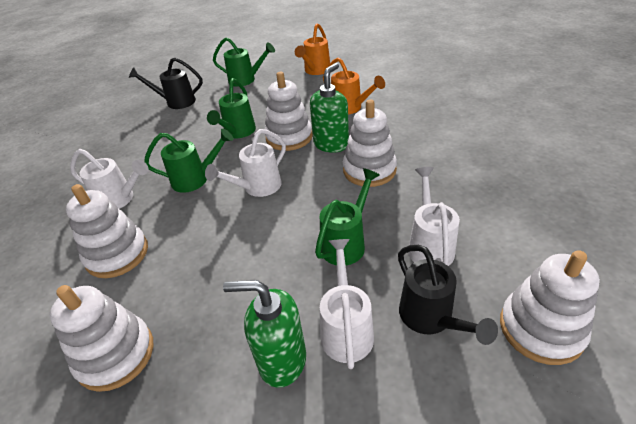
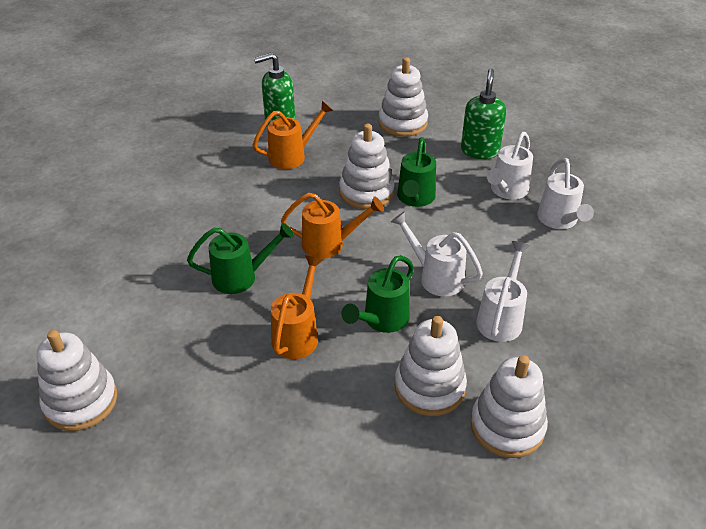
black watering can: [129,57,203,109] [398,245,498,345] = 2 -> none = 0
green watering can: [144,129,234,193] [207,78,256,138] [213,37,275,87] [315,168,380,266] = 4 -> [187,223,294,294] [341,255,414,333] [397,137,436,207] = 3
orange watering can: [295,23,330,75] [323,58,385,114] = 2 -> [253,101,333,169] [271,255,323,359] [281,193,384,259] = 3

